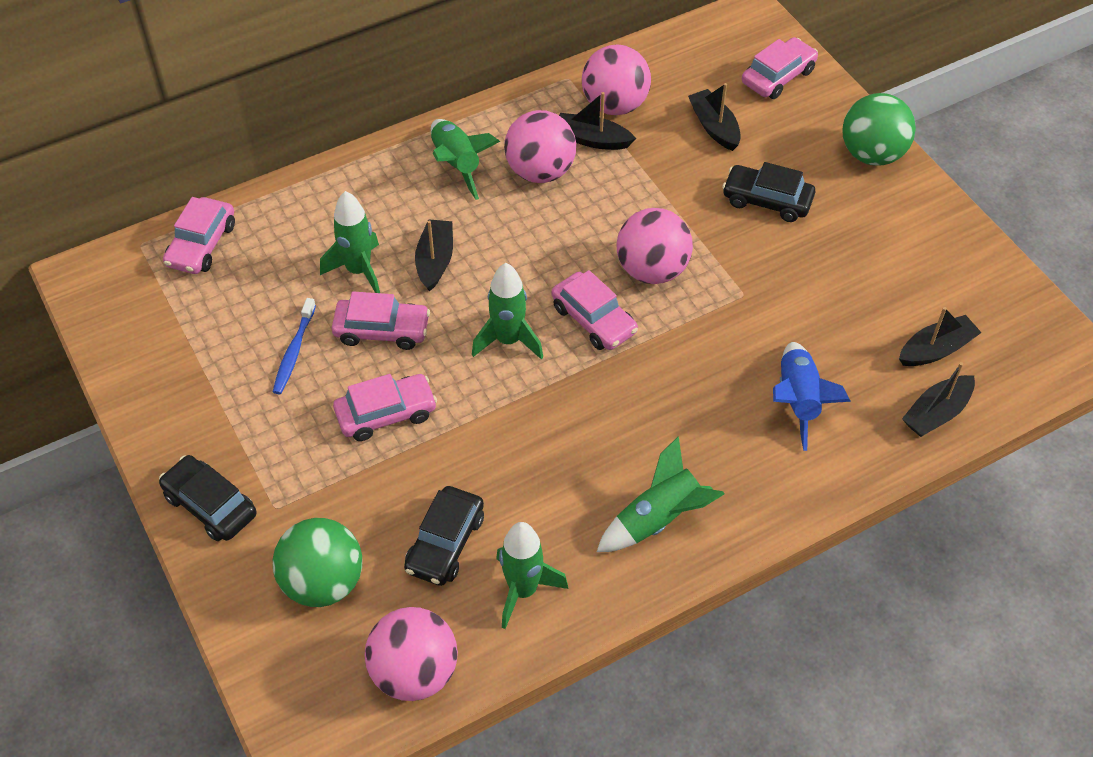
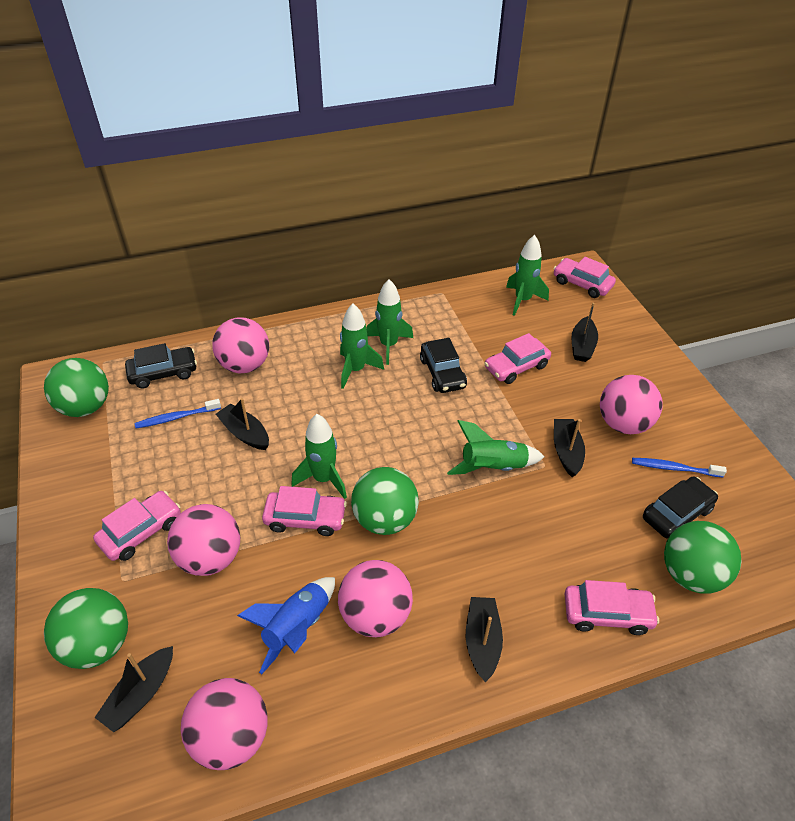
blue toothbrush: [273,298,316,394] = 1 -> [135,399,221,428] [632,458,727,477] = 2
green ball: [273,518,362,607] [842,93,916,166] = 2 -> [44,358,109,417] [44,588,128,669] [351,467,419,535] [664,521,742,594] = 4
pink ball: [365,607,458,701] [504,110,576,183] [582,44,651,115] [616,208,693,284] = 4 -> [167,504,240,576] [181,678,268,770] [212,318,269,373] [338,560,413,637] [600,375,662,434] = 5

